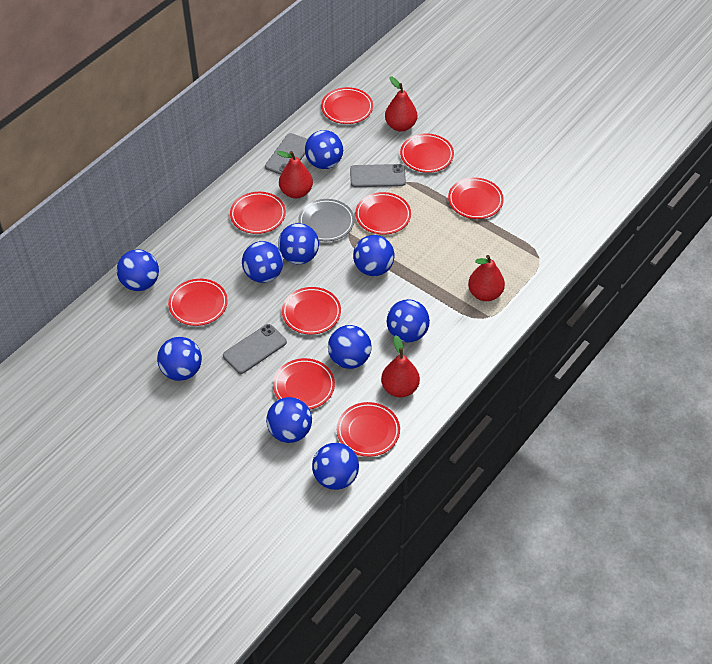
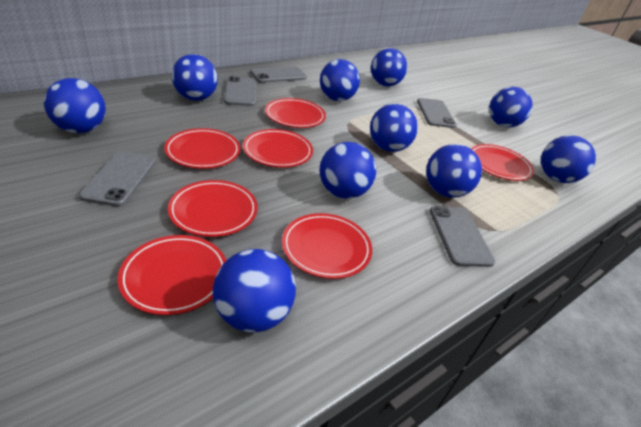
grey phone: [223,324,287,374] [265,133,308,175] [350,164,406,187] = 3 -> [79,151,156,207] [224,76,256,106] [251,67,307,83] [417,98,456,128] [430,206,495,267] = 5
grey plate: [298,199,354,241] = 1 -> none = 0
red pear: [276,151,313,199] [381,336,420,397] [385,77,417,132] [468,255,505,301] = 4 -> none = 0
red plate: [168,279,228,326] [230,192,286,234] [273,358,335,410] [282,287,341,335] [321,87,373,124] [337,402,400,457] [355,192,411,235] [400,133,454,173] [448,177,504,219] = 9 -> [118,235,226,315] [164,128,241,169] [168,180,258,237] [243,129,313,168] [265,98,326,128] [282,213,372,279] [471,144,534,181] = 7

